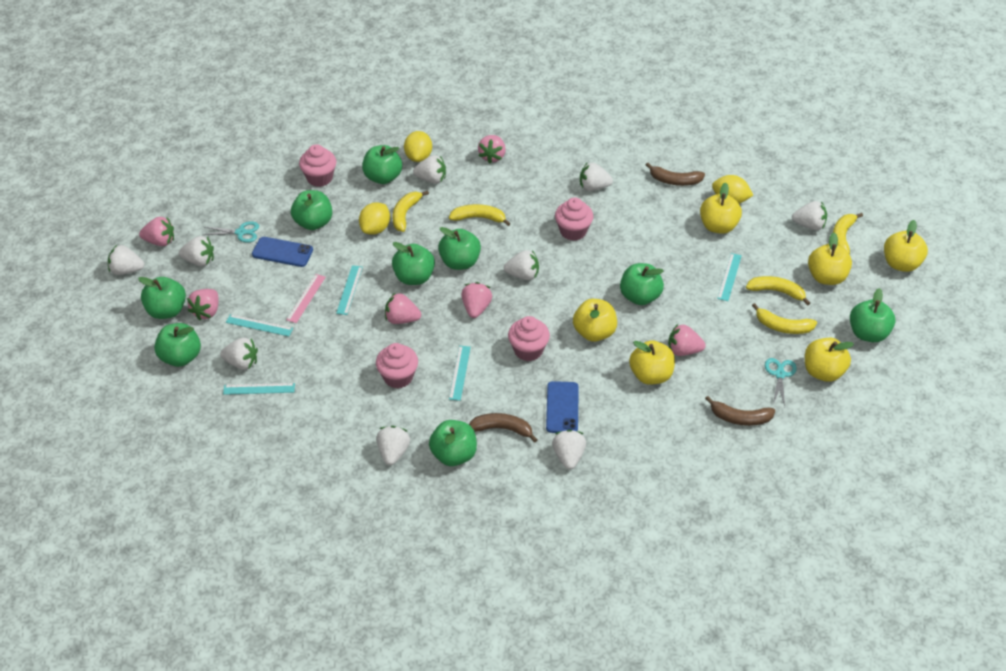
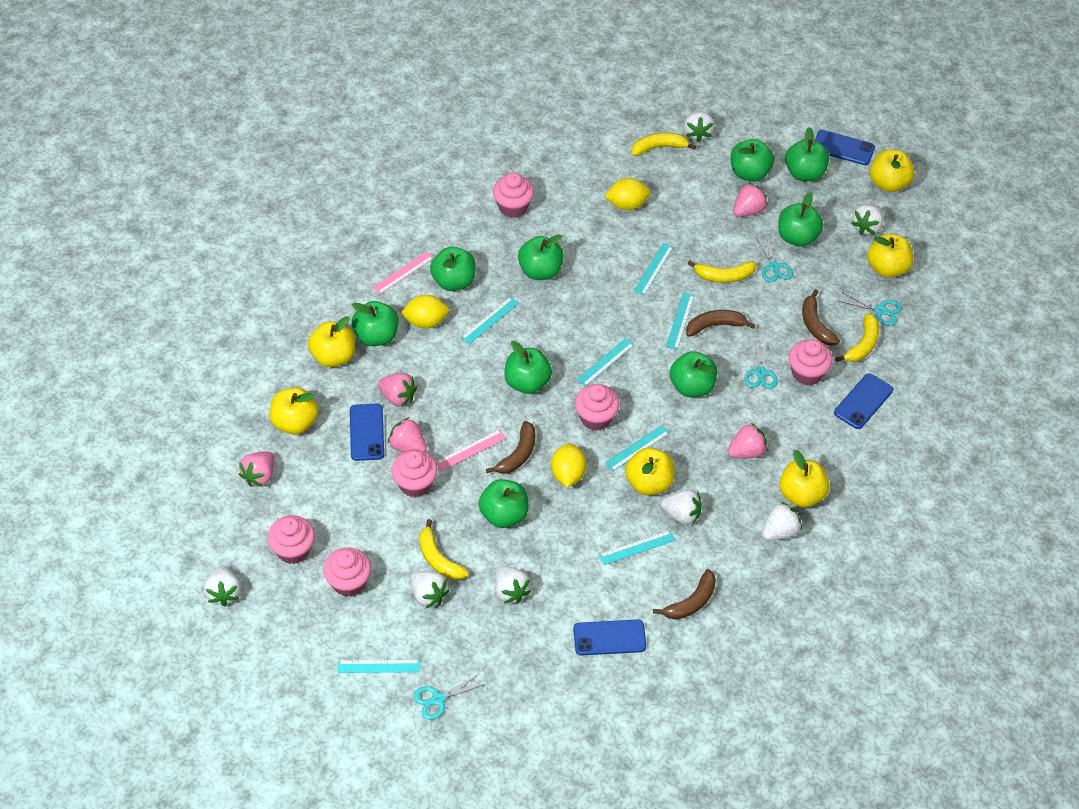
blue phone: [252,237,313,267] [546,381,579,433] = 2 -> [350,404,384,461] [573,619,646,656] [815,130,875,165] [834,373,893,429] = 4
brown banana: [469,413,537,443] [646,163,705,186] [705,396,776,426] = 3 -> [486,421,535,474] [653,569,716,620] [686,310,755,337] [802,289,840,346] = 4
pink cupcake: [299,144,336,187] [376,343,418,388] [508,316,550,361] [555,198,594,241] = 4 -> [267,515,315,564] [323,548,371,597] [391,450,438,497] [493,173,534,218] [575,384,620,431] [789,339,833,385] = 6
pink ruler: [286,274,326,323] = 1 -> [372,251,434,294] [436,429,506,471] = 2
pink strawberry: [139,217,174,246] [187,289,219,320] [385,292,421,324] [461,282,492,318] [478,135,506,163] [668,324,706,356] = 6 -> [239,451,275,487] [378,373,417,407] [388,417,427,452] [727,423,768,458] [733,183,768,217] = 5
turquoise ruler: [223,383,295,395] [226,314,293,336] [336,265,363,315] [449,345,471,401] [717,253,742,301] = 5 -> [338,660,420,673] [461,297,519,344] [576,338,634,387] [599,530,675,565] [604,425,670,472] [634,243,673,295] [666,293,694,350] = 7
turquoise scissors: [203,221,259,243] [765,358,797,406] = 2 -> [413,673,485,720] [744,338,778,389] [756,235,793,283] [839,292,902,326] = 4
white strawberry: [108,245,144,275] [179,236,214,266] [220,338,258,370] [376,426,410,465] [413,155,446,184] [504,250,539,280] [552,430,586,470] [580,163,613,191] [792,201,827,230] = 9 -> [204,566,241,606] [411,571,450,608] [495,566,531,604] [660,489,702,525] [684,110,714,143] [762,502,802,540] [851,204,884,235] = 7
yellow banana: [393,190,429,232] [449,204,511,226] [746,276,810,306] [752,303,817,334] [833,213,863,254] = 5 -> [419,519,469,580] [632,133,696,156] [687,261,756,283] [836,313,879,362] = 4

